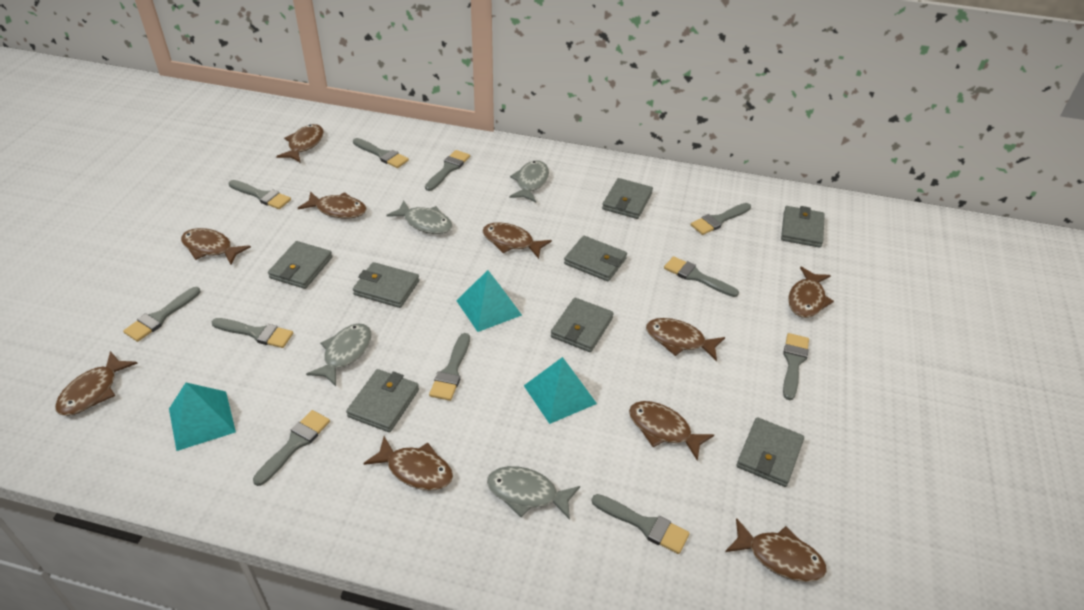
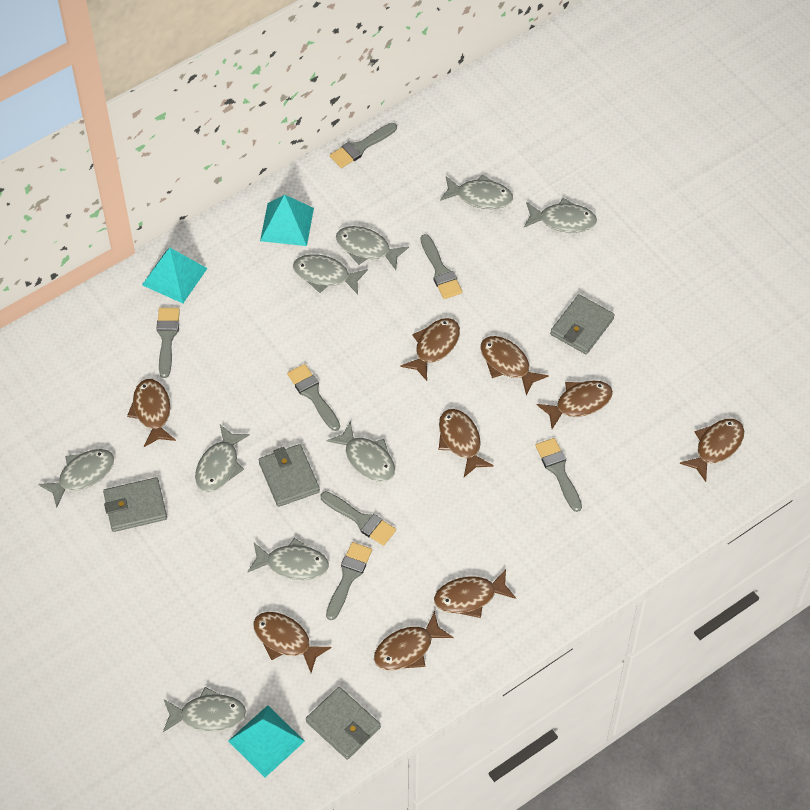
brown fish: [55,351,138,416] [181,228,251,265] [276,124,324,162] [298,191,367,218] [363,436,453,491] [483,222,552,259] [629,401,714,461] [646,318,725,361] [725,518,827,582] [788,266,834,318] = 10 -> [127,379,176,447] [253,612,331,673] [374,611,453,670] [400,318,460,381] [434,569,516,618] [439,409,494,477] [480,336,549,395] [537,381,613,429] [680,419,744,482] = 9
grey brush: [123,287,201,342] [212,318,293,348] [229,180,291,209] [253,410,330,486] [353,138,409,168] [425,150,470,191] [429,333,470,401] [592,494,690,554] [664,256,739,297] [691,203,751,235] [783,333,809,400] = 11 -> [157,308,180,378] [287,364,340,431] [321,491,396,546] [326,542,372,620] [330,123,397,168] [421,234,462,299] [535,438,582,512] = 7
grey fish: [306,323,371,386] [386,200,452,234] [487,466,580,520] [509,161,549,202] = 4 -> [38,449,114,508] [163,687,246,732] [195,425,250,492] [248,538,329,580] [293,254,368,294] [327,421,395,482] [336,226,409,270] [440,174,513,209] [524,198,597,233] = 9
grey wallet: [268,241,332,289] [346,369,419,432] [353,262,419,308] [551,298,614,352] [564,236,627,281] [602,178,653,219] [737,417,804,487] [781,206,825,248] = 8 -> [103,477,167,532] [259,444,320,507] [306,687,381,759] [550,294,615,354] = 4

